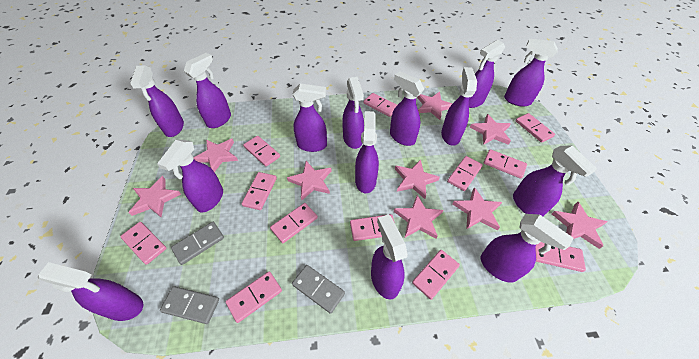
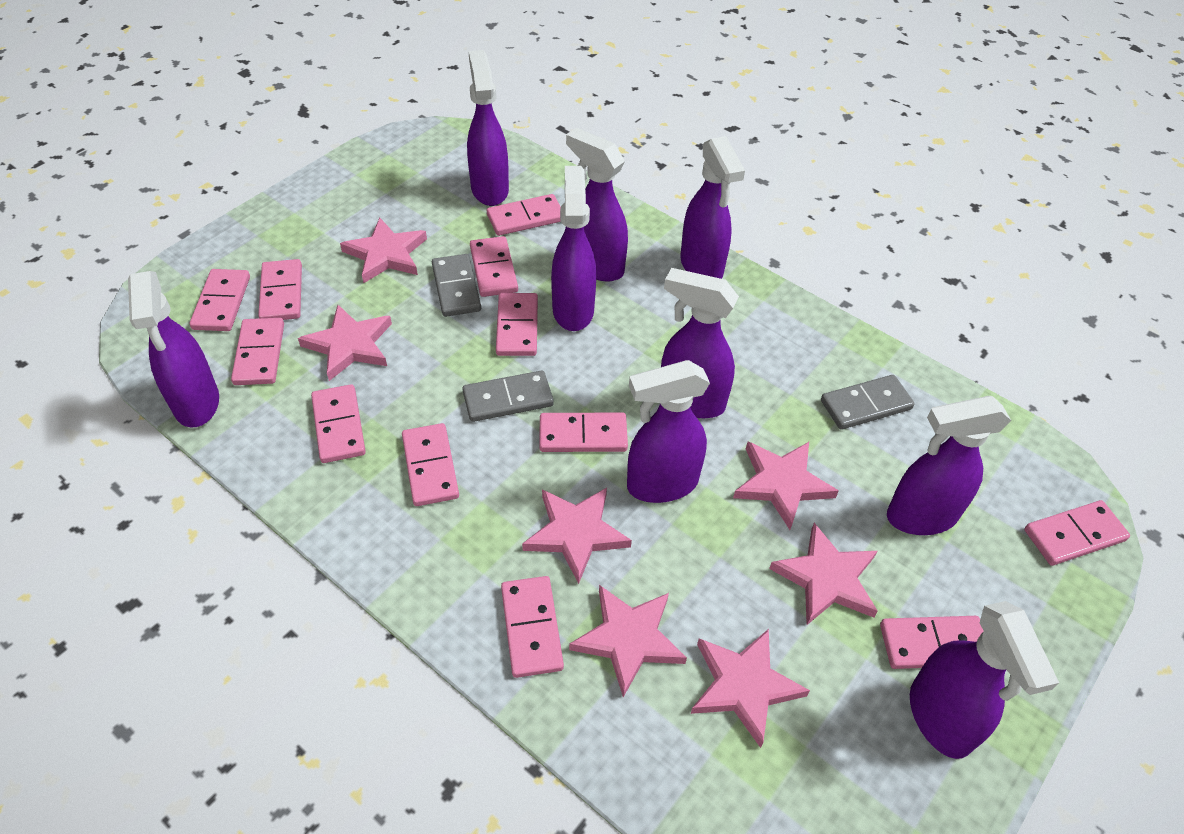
pink star: [129,176,181,217] [194,139,238,172] [287,161,332,201] [394,195,443,239] [395,159,440,199] [417,91,453,120] [452,187,502,230] [470,114,511,145] [552,202,608,249] = 9 -> [298,305,392,381] [340,218,427,283] [522,488,632,584] [569,585,687,697] [691,629,810,748] [733,442,839,530] [769,523,878,625] = 7
purple spray bottle: [38,262,143,321] [130,65,184,137] [157,140,223,212] [184,53,231,128] [292,84,327,152] [342,77,364,149] [355,111,379,193] [371,214,408,300] [390,71,424,146] [441,67,477,146] [469,40,505,108] [481,214,574,283] [504,39,558,107] [513,146,597,216] = 14 -> [128,271,219,428] [467,50,509,206] [551,166,596,331] [566,128,628,282] [627,360,710,503] [661,268,739,418] [680,136,745,279] [887,396,1011,535] [910,601,1059,759] = 9

